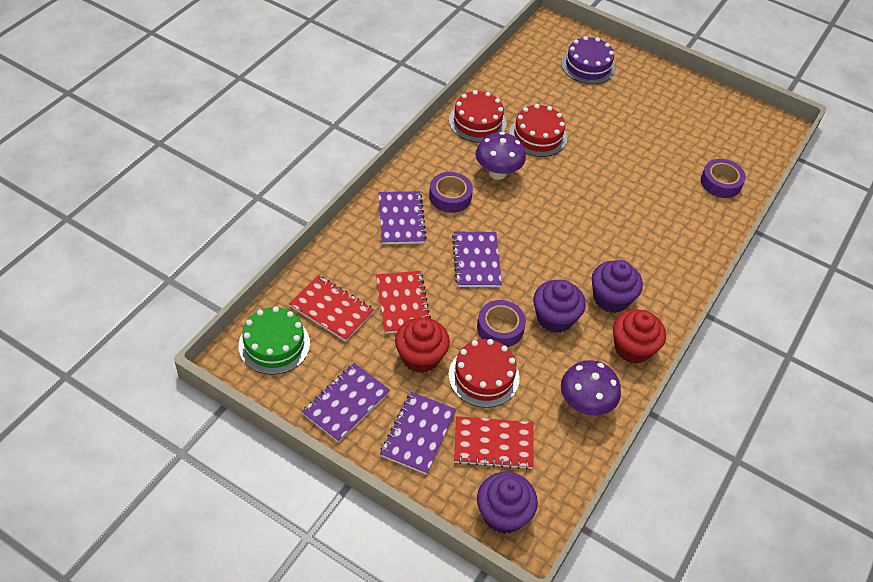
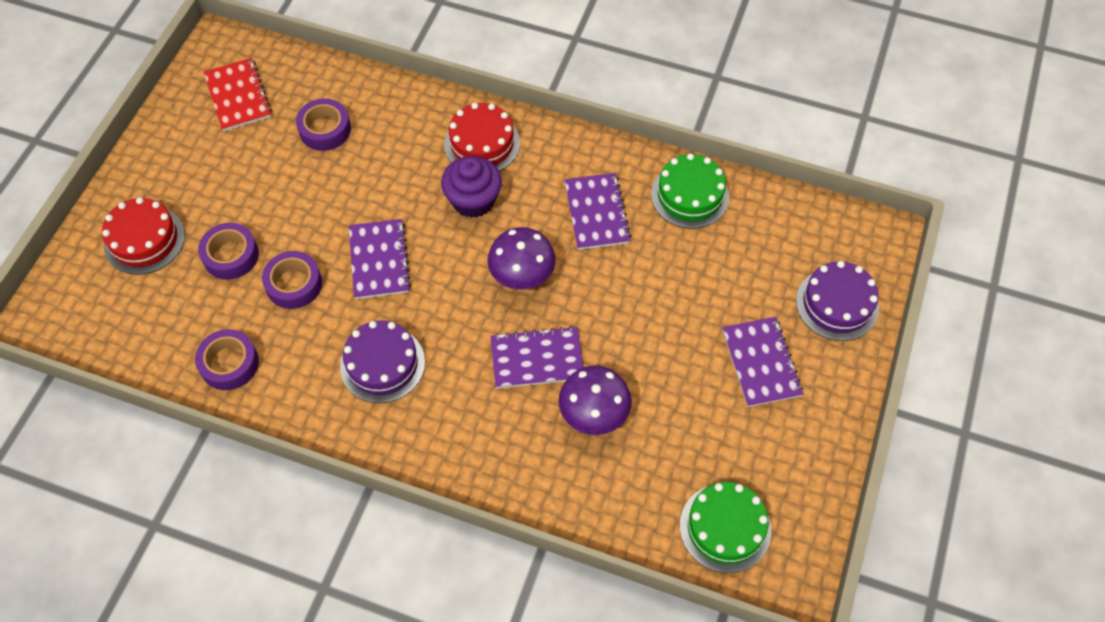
green cake: [239,307,310,375] = 1 -> [651,153,729,229] [680,482,771,573] = 2
purple cake: [561,36,615,84] = 1 -> [340,321,425,403] [796,261,879,341] = 2
purple cupcake: [477,472,538,534] [533,280,586,333] [592,260,643,313] = 3 -> [441,156,502,218] = 1
purple tape: [429,172,473,213] [477,300,526,347] [701,159,746,198] = 3 -> [195,329,259,390] [198,223,259,280] [262,251,322,309] [296,99,351,151] = 4
red cake: [448,339,520,408] [449,90,507,142] [509,104,567,157] = 3 -> [102,197,185,275] [444,103,520,171] = 2
red cupcake: [395,317,450,373] [613,309,666,364] = 2 -> none = 0
red notebook: [289,275,374,342] [376,271,431,334] [454,416,534,470] = 3 -> [204,58,272,131] = 1

